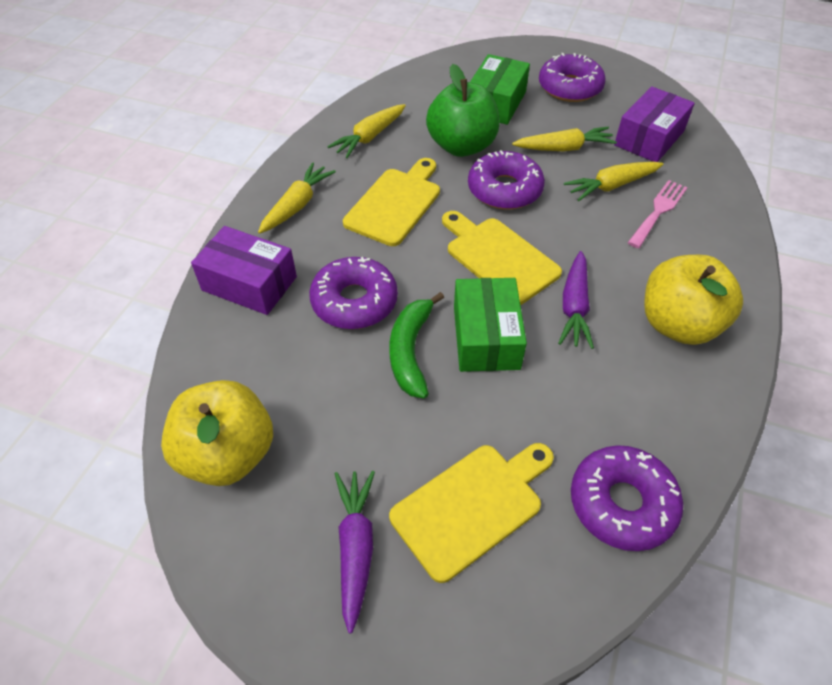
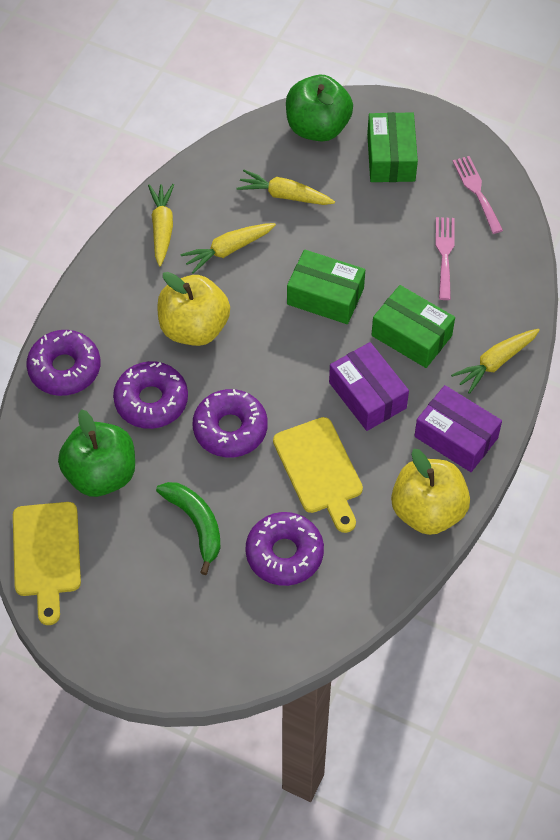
green apple: [426,64,500,157] = 1 -> [58,409,135,497] [286,75,353,141] = 2
green box: [454,278,527,372] [470,54,530,125] = 2 -> [287,250,365,324] [367,112,418,182] [371,285,455,368] = 3
pink fork: [627,180,688,248] = 1 -> [435,217,455,300] [453,156,503,234] = 2
purple carrot: [335,471,375,633] [558,251,594,349] = 2 -> none = 0
yellow cutting board: [343,158,440,246] [389,443,554,583] [442,211,562,305] = 3 -> [13,502,81,625] [273,417,363,533] = 2

